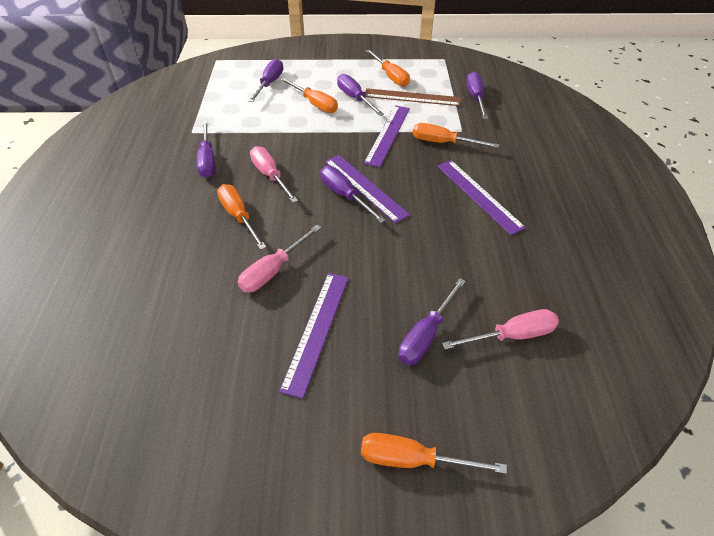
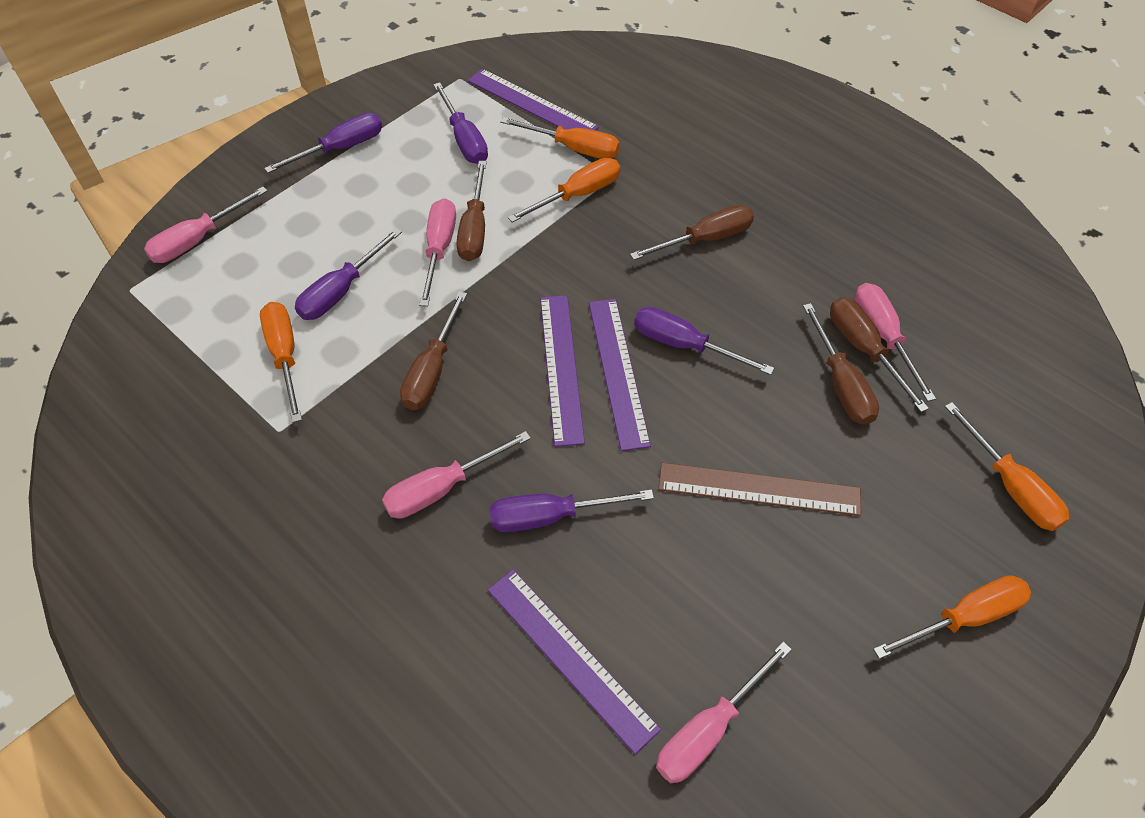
brown screwdriver: none = 0 -> [400,291,467,410] [456,161,487,261] [630,205,754,260] [803,303,879,425] [830,297,929,412] = 5
pink screwdriver: [238,225,321,292] [250,146,298,203] [442,309,559,350] = 3 -> [144,187,267,263] [382,431,531,519] [419,198,456,306] [656,642,792,783] [854,283,936,402] = 5
purple screwdriver: [197,121,216,178] [248,59,283,102] [320,166,386,223] [337,74,384,116] [398,278,466,365] [467,71,488,119] = 6 -> [264,113,382,173] [295,228,402,320] [433,82,488,164] [489,489,654,532] [634,307,774,375] = 5

